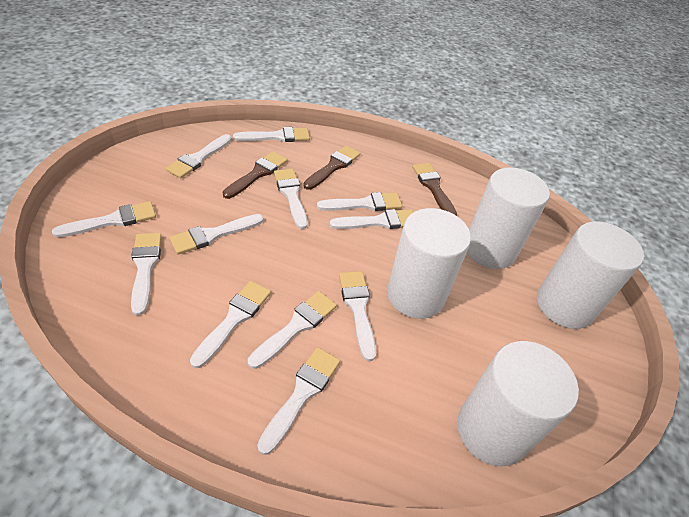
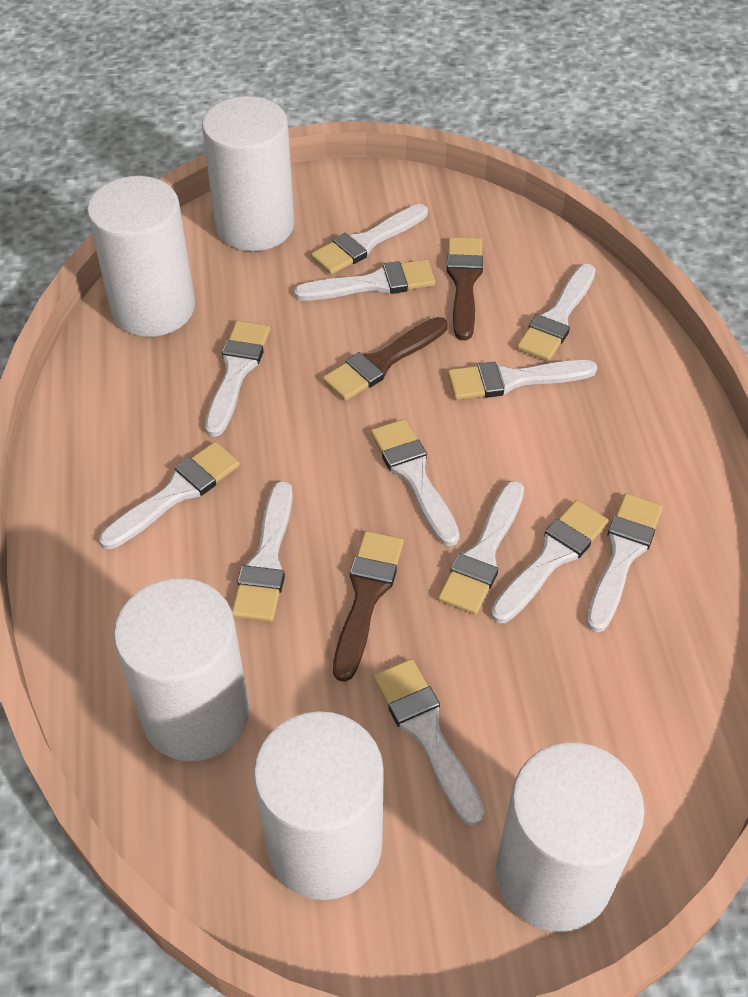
white cylinder: [387,208,471,319] [457,341,579,467] [467,167,550,269] [537,221,644,329] = 4 -> [87,176,195,337] [114,578,249,761] [202,96,295,251] [254,711,384,900] [496,742,645,932] = 5

